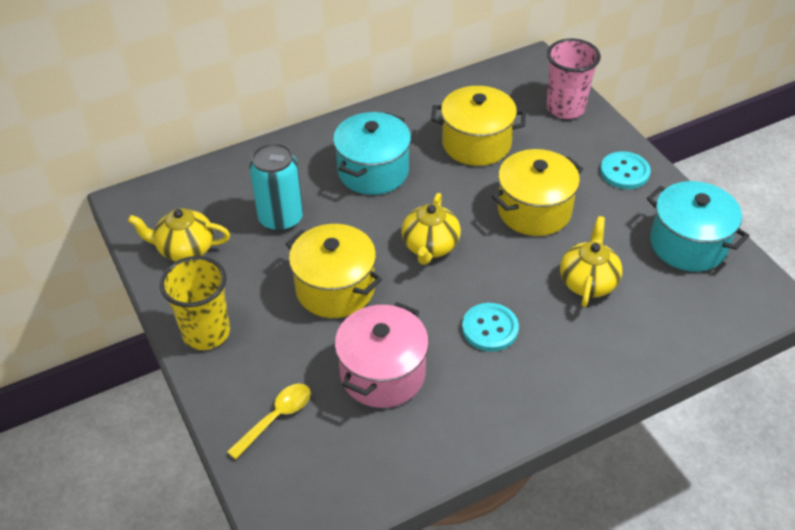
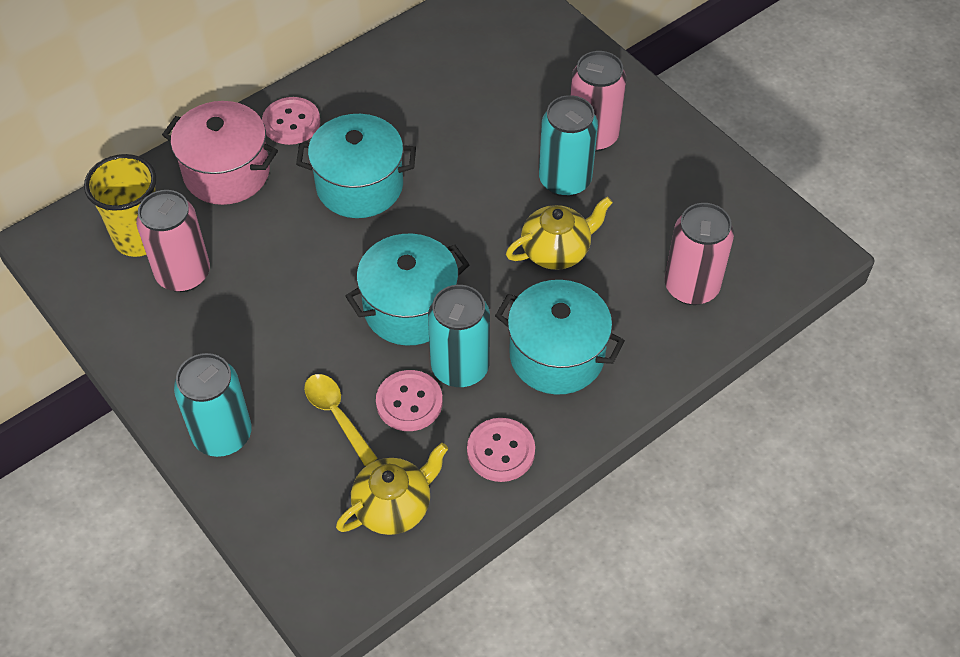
pink button: none = 0 -> [262,97,320,145] [376,370,443,431] [467,418,535,482] = 3
pink can: none = 0 -> [136,190,210,292] [570,51,627,152] [665,203,734,305] = 3
pink cup: [546,38,601,119] = 1 -> none = 0
turquoise button: [462,303,519,352] [600,151,651,189] = 2 -> none = 0
turquoise can: [249,143,303,232] = 1 -> [174,353,252,457] [428,285,490,387] [539,95,598,197] = 3
turquoise pot: [333,112,411,195] [647,181,749,272] = 2 -> [296,114,416,218] [346,234,470,345] [495,280,625,395] = 3
yellow pot: [286,224,382,318] [431,86,526,166] [492,149,583,236] = 3 -> none = 0
yellow teapot: [128,208,230,262] [401,193,461,265] [560,216,622,307] = 3 -> [336,443,448,535] [506,197,613,270] = 2

